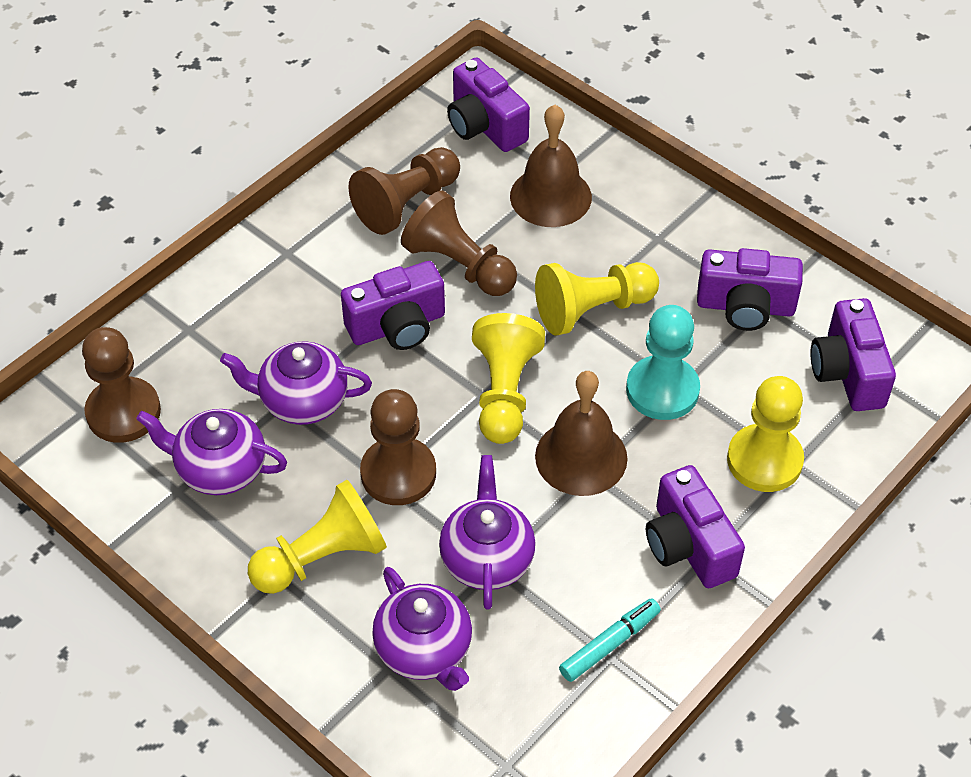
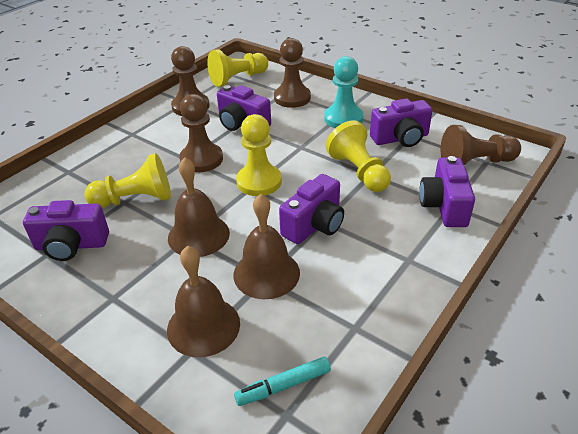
brown bell: [510,105,592,227] [535,371,627,496] = 2 -> [167,246,240,357] [168,158,230,257] [233,194,300,299] = 3
purple teapot: [136,409,287,495] [220,341,372,425] [372,567,472,691] [439,455,536,610] = 4 -> none = 0

